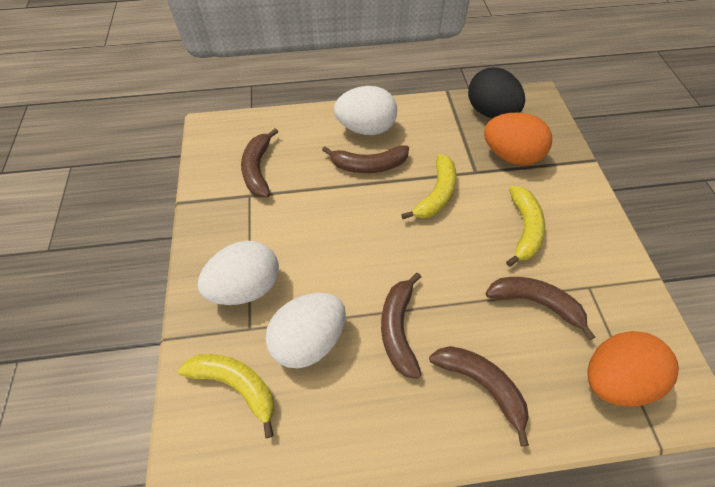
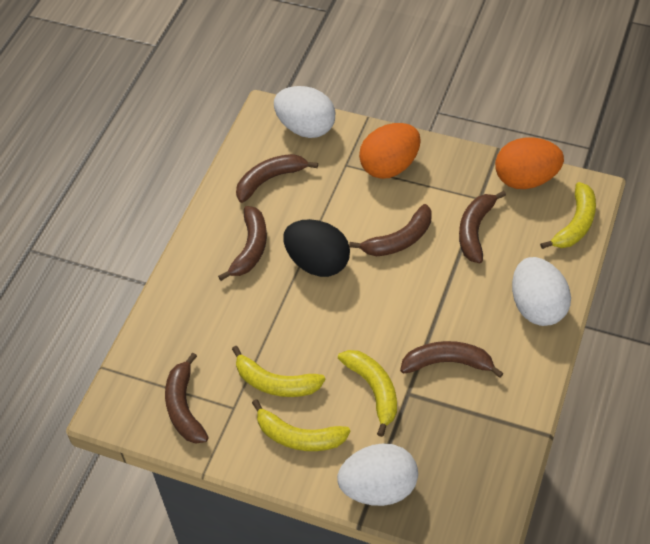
brown banana: [241,128,278,197] [322,145,409,173] [381,273,422,379] [429,346,529,446] [485,277,595,340] = 5 -> [165,353,209,444] [218,206,267,281] [236,154,318,203] [349,204,431,256] [400,341,504,378] [459,191,506,263] = 6
yellow banana: [178,354,275,438] [401,154,456,219] [506,186,545,267] = 3 -> [232,346,325,397] [252,399,351,451] [338,350,397,437] [540,182,596,249] = 4

